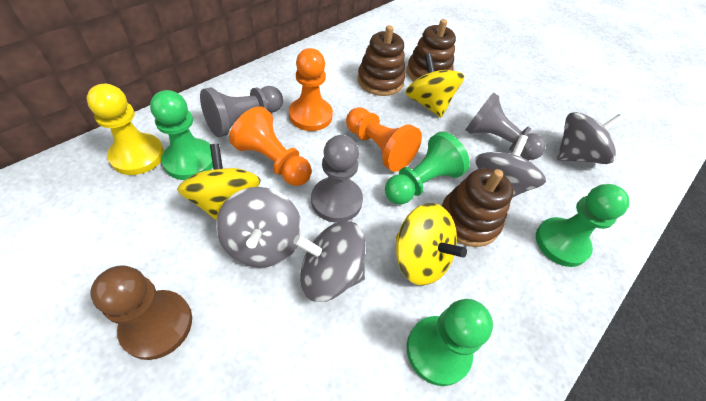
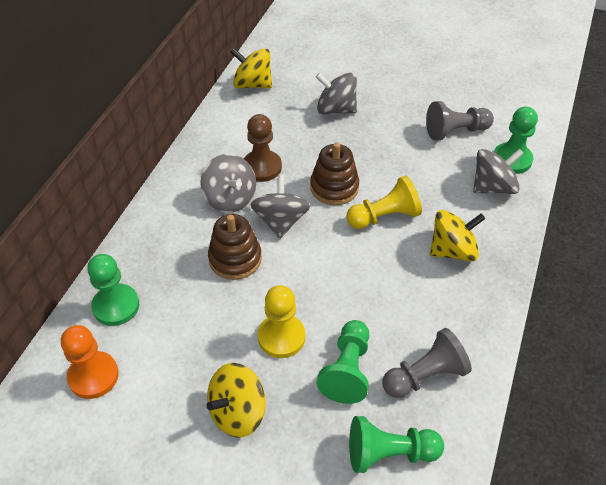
brown stacking toy: [358,25,405,96] [407,19,456,81] [441,168,514,247] = 3 -> [208,214,262,280] [310,142,359,205] = 2
grey pawn: [200,86,283,137] [311,135,363,223] [465,92,546,160] = 3 -> [382,328,472,398] [426,101,494,140] = 2
orange pawn: [229,106,312,186] [289,48,333,131] [346,107,422,172] = 3 -> [61,325,119,399] = 1
yellow pawn: [86,84,164,175] = 1 -> [258,285,305,358] [346,175,422,229] = 2

